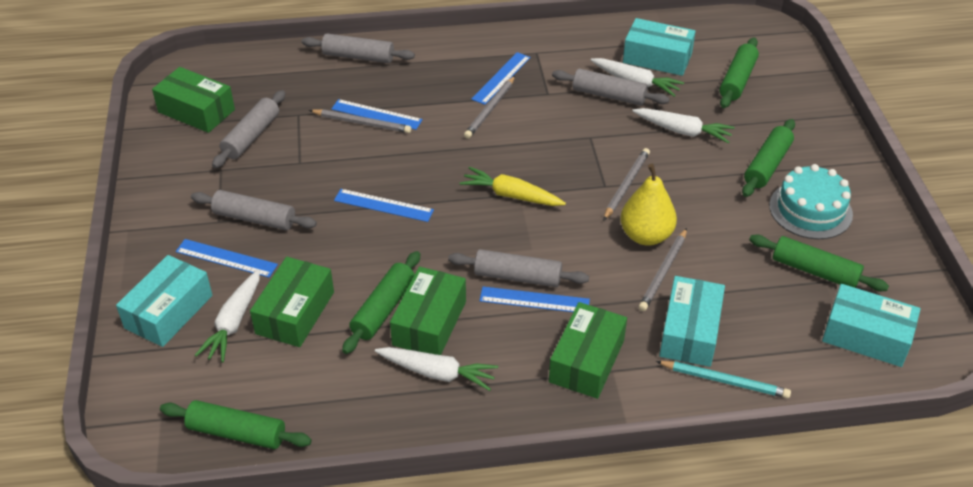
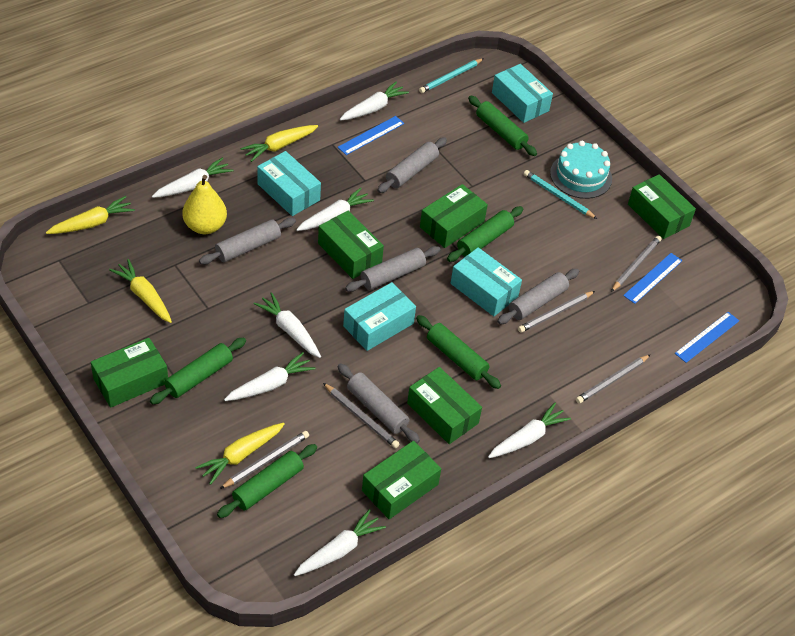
blue ruler: [176,239,278,278] [332,99,423,130] [334,189,434,222] [471,52,530,105] [480,287,590,312] = 5 -> [338,116,404,155] [623,253,683,304] [675,312,739,363] = 3
green box: [152,67,235,133] [250,257,334,347] [390,266,466,355] [549,302,627,399] = 4 -> [91,338,168,408] [318,210,384,279] [362,441,441,519] [407,367,482,444] [420,184,488,248] [628,174,696,239] = 6
grey pencil: [309,109,412,133] [464,76,515,139] [603,148,650,221] [639,228,687,311] = 4 -> [220,431,309,489] [323,383,400,448] [518,291,595,333] [576,354,651,404] [611,236,662,292] = 5
turquoise pencil: [656,361,791,399] = 1 -> [419,58,484,93] [524,170,597,219] = 2
white carrot: [195,270,260,362] [375,347,498,391] [591,58,684,97] [632,108,735,143] = 4 -> [152,158,234,198] [224,352,315,401] [253,292,321,358] [294,509,386,576] [296,187,374,231] [340,82,409,121] [488,403,571,458] = 7
yellow carrot: [459,167,566,206] = 1 -> [46,196,135,234] [109,259,172,323] [195,423,285,485] [240,125,318,162] = 4

